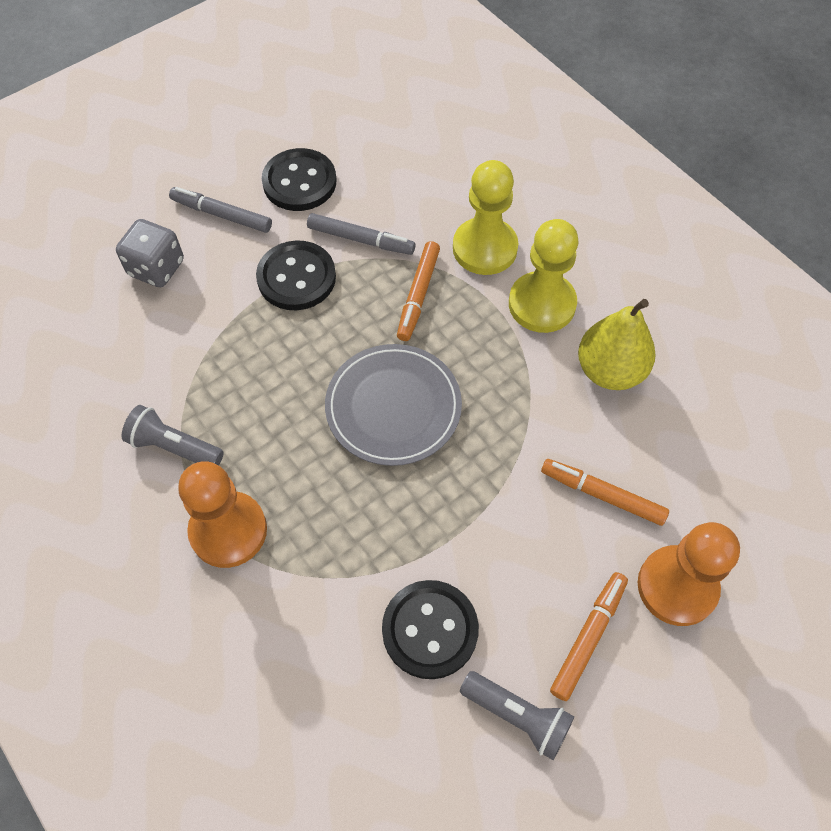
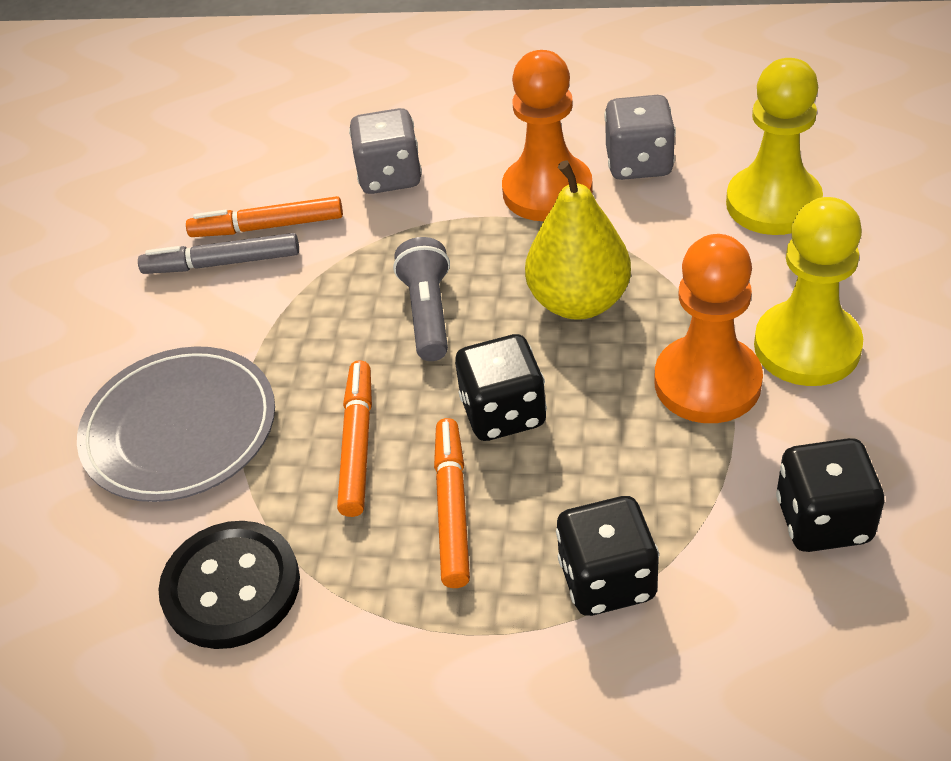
black button: [256,240,336,310] [262,148,336,211] [382,580,479,679] = 3 -> [158,521,300,649] = 1
black dice: none = 0 -> [455,334,547,441] [556,496,659,616] [776,438,884,552] = 3
grey dice: [116,219,184,287] = 1 -> [349,108,422,194] [604,95,676,180] = 2
grey flashlight: [122,405,224,465] [460,671,574,760] = 2 -> [393,237,450,361] = 1
grey marker: [169,187,272,233] [307,213,416,255] = 2 -> [138,233,299,274] = 1

